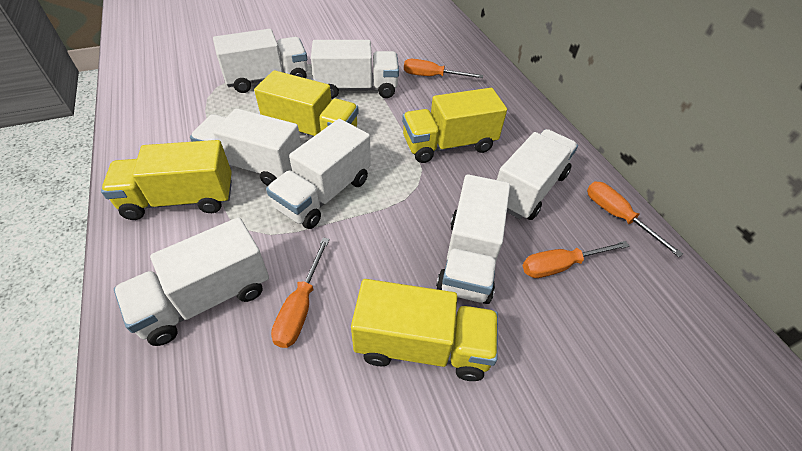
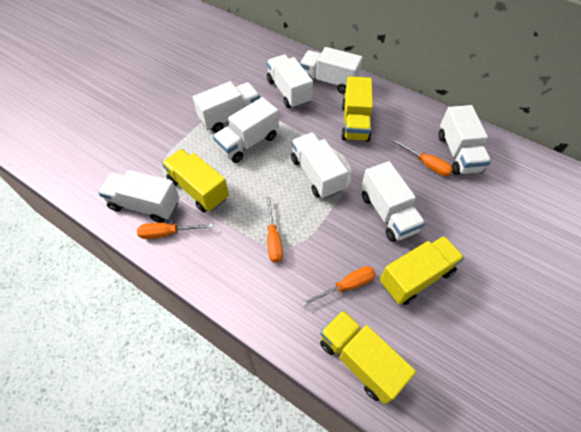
white truck: [114,217,269,346] [190,108,301,186] [213,29,308,93] [266,119,371,229] [311,40,399,99] [436,174,510,304] [497,129,578,220] = 7 -> [98,170,179,223] [193,81,260,133] [213,97,279,163] [267,55,313,109] [291,133,348,199] [300,47,362,94] [361,161,425,242] [438,105,491,175] = 8

